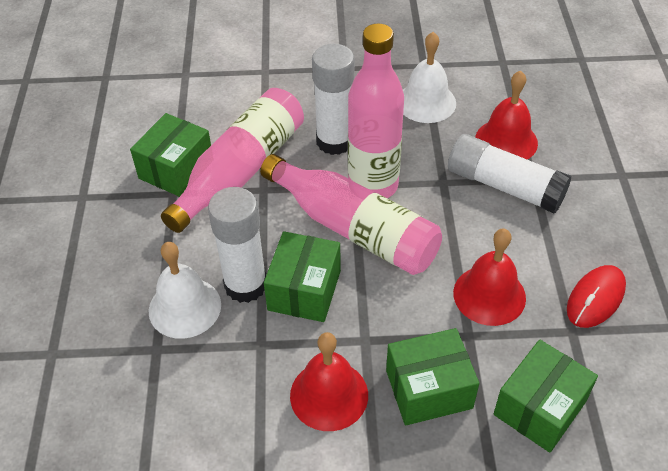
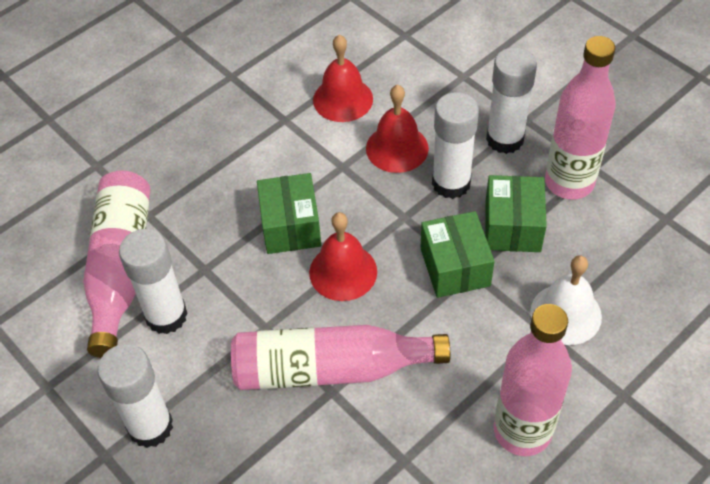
green box: [130,113,211,197] [264,231,341,322] [386,328,479,425] [494,339,598,453] = 4 -> [257,173,321,254] [420,211,495,298] [485,175,547,252] = 3
pink bottle: [161,88,304,233] [260,154,442,275] [348,24,404,198] = 3 -> [83,170,150,358] [231,325,450,390] [494,304,572,456] [545,36,616,199] = 4
red mouse: [567,265,626,328] = 1 -> none = 0
white bell: [149,242,221,339] [403,32,456,123] = 2 -> [530,255,602,345] = 1
white glue stick: [208,187,266,303] [312,44,355,155] [448,134,571,214] = 3 -> [97,344,173,448] [119,229,188,334] [432,92,479,199] [486,47,537,154] = 4

